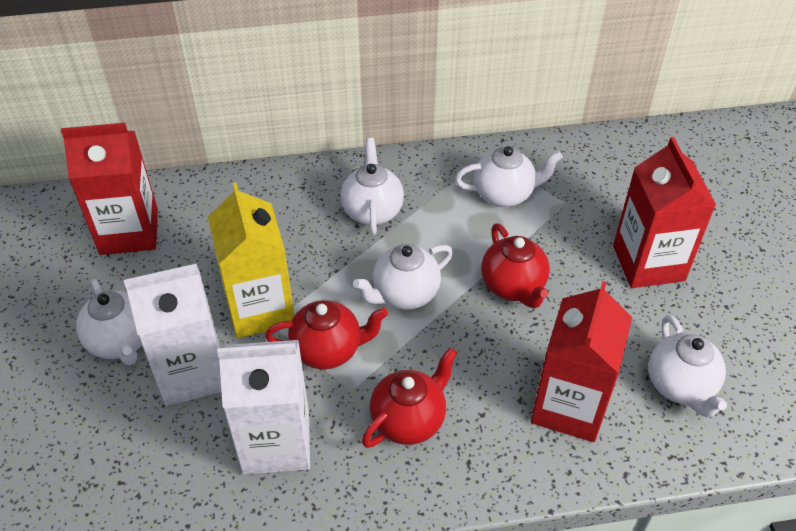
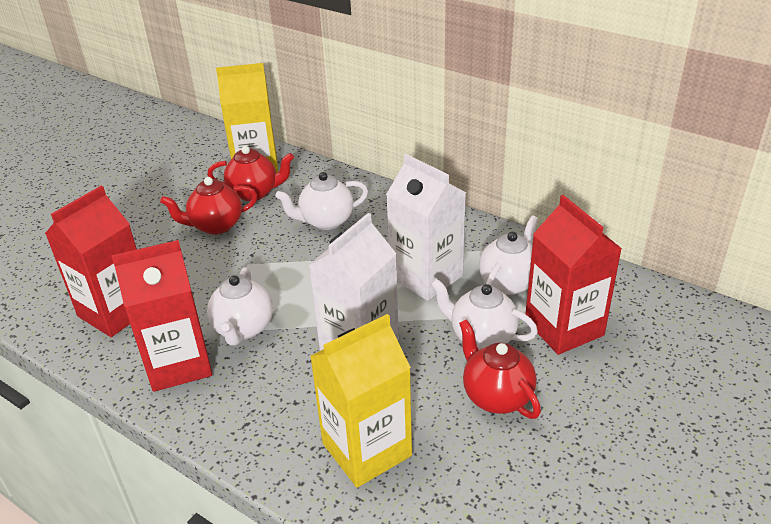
white teapot: [76,279,142,365] [340,138,404,235] [353,244,453,310] [455,146,563,207] [648,315,727,417] = 5 -> [207,267,273,345] [276,172,368,230] [431,279,538,350] [479,215,538,295] = 4
yellow carton: [208,183,295,338] = 1 -> [216,63,278,173] [310,314,412,488] = 2

